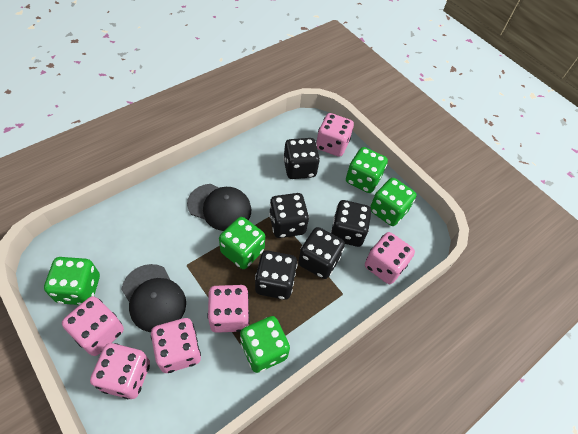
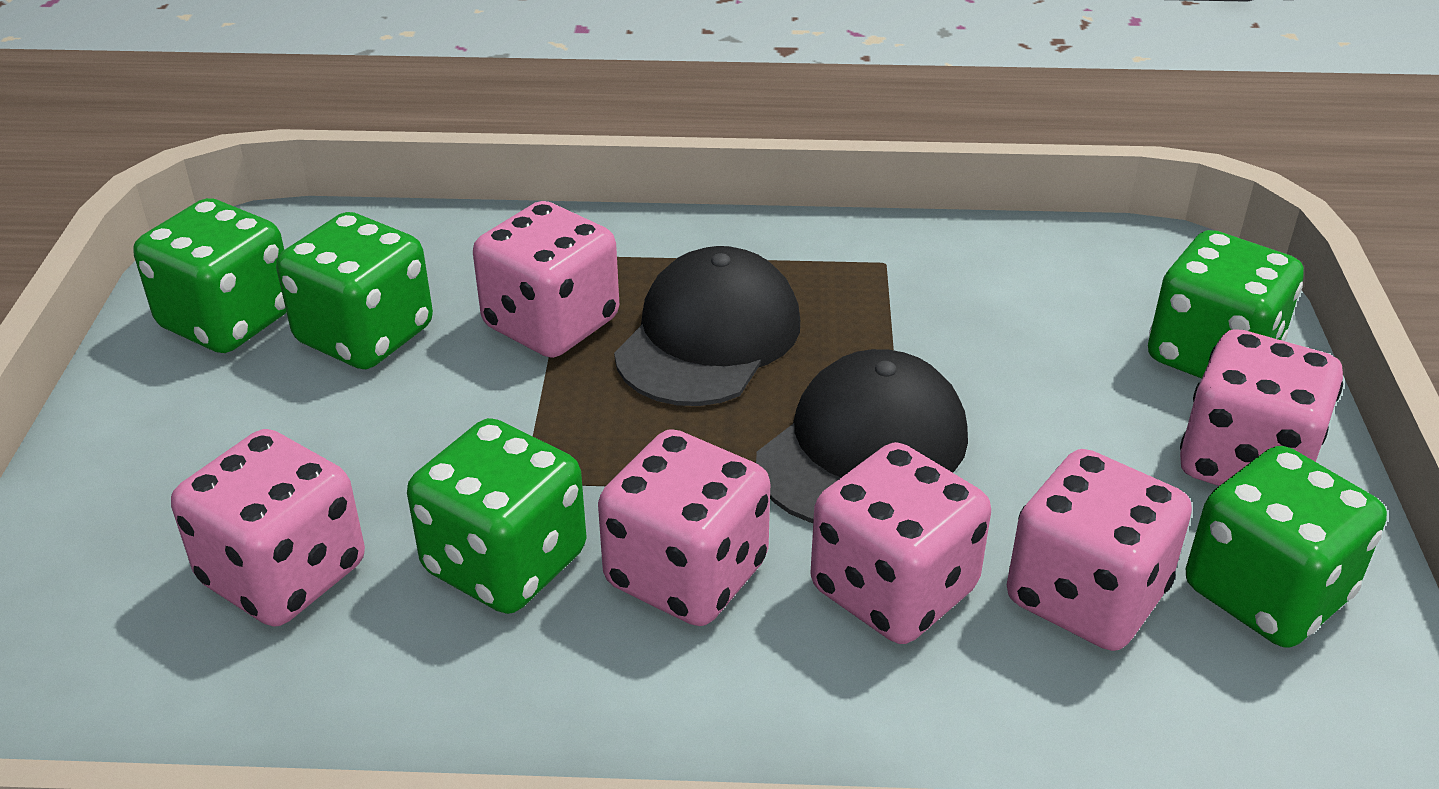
black dice: [255,250,297,300] [269,193,309,238] [283,138,320,179] [298,227,345,279] [330,200,371,247] = 5 -> none = 0

